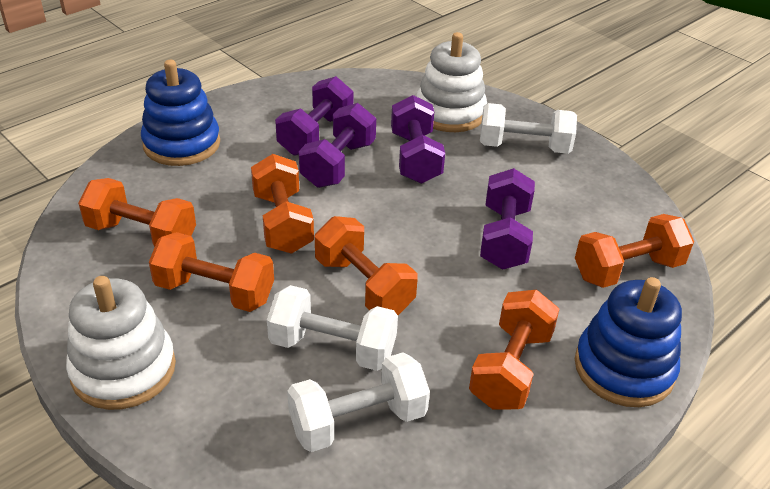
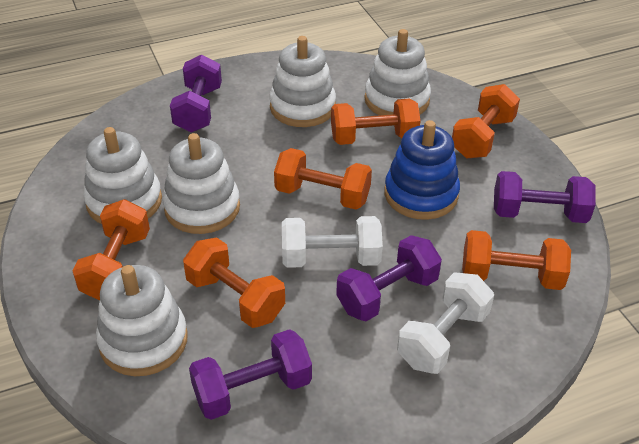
blue stacking toy: [141,60,220,166] [575,277,682,407] = 2 -> [385,120,460,220] = 1
white dumbbell: [267,285,398,371] [287,352,430,452] [480,103,577,154] = 3 -> [282,216,383,268] [397,272,494,374] = 2
white stacking toy: [66,276,176,410] [416,32,487,132] = 2 -> [84,127,162,224] [96,265,188,376] [163,133,240,234] [270,36,336,127] [364,29,431,115] = 5

